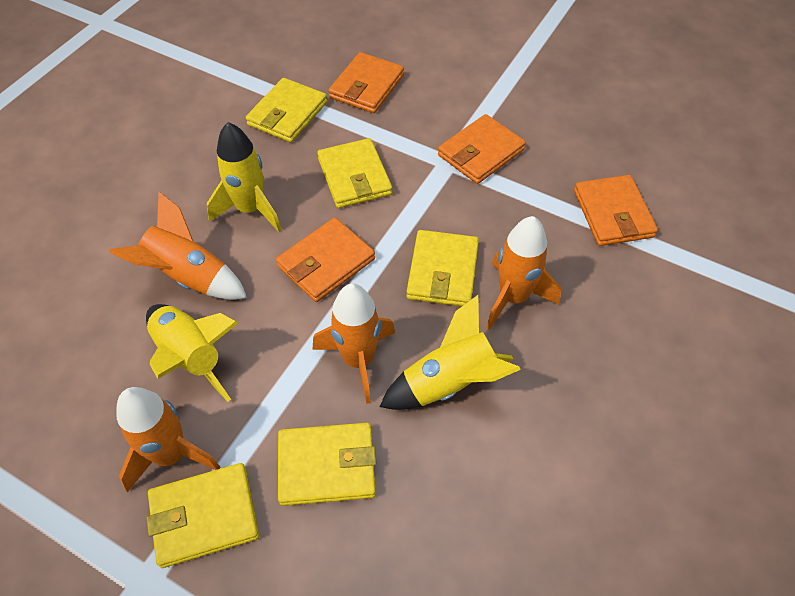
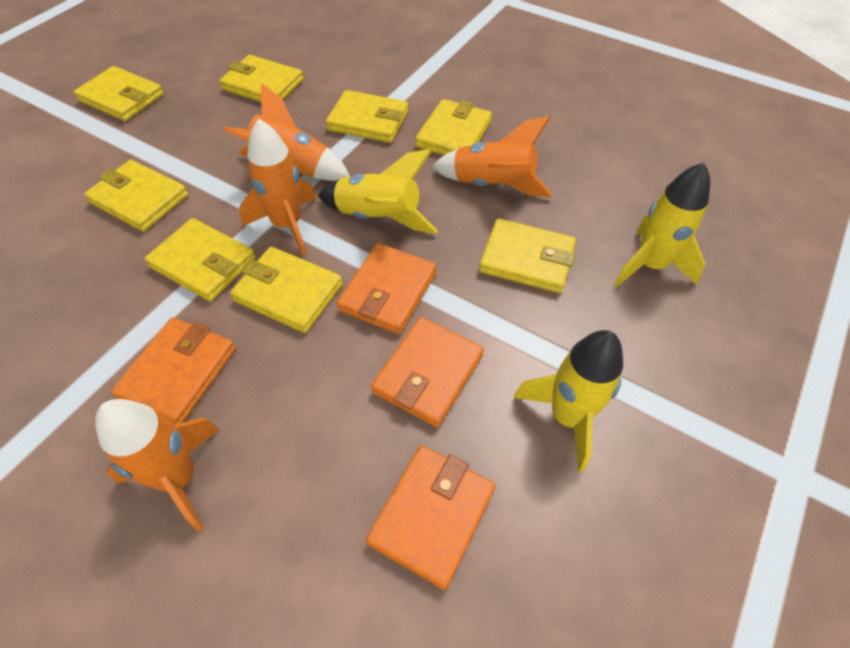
yellow wallet: [147,463,259,568] [246,78,327,143] [278,423,376,506] [317,138,392,208] [406,230,479,306] = 5 -> [74,66,164,121] [84,160,188,232] [145,218,256,302] [219,55,303,102] [230,247,343,333] [326,90,408,143] [415,99,492,155] [479,218,576,293] = 8

